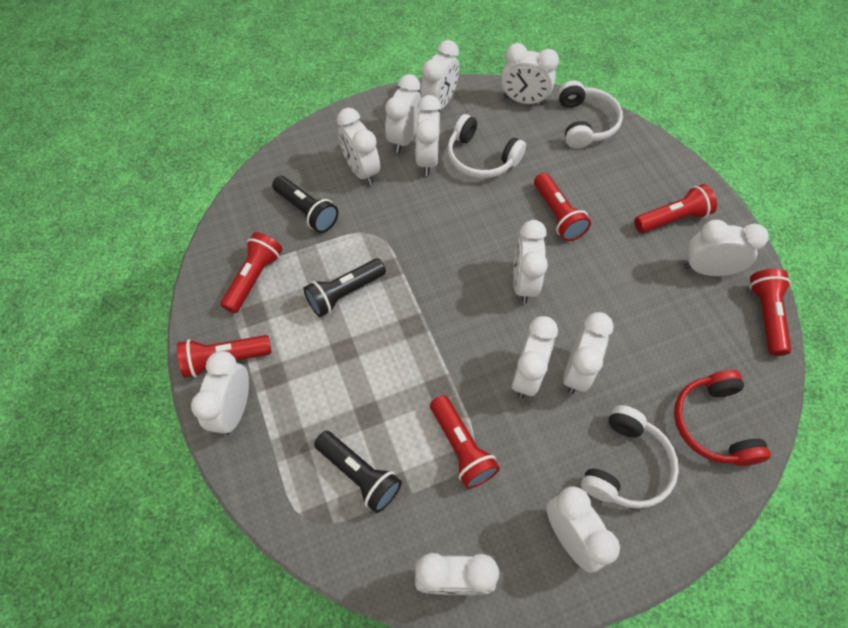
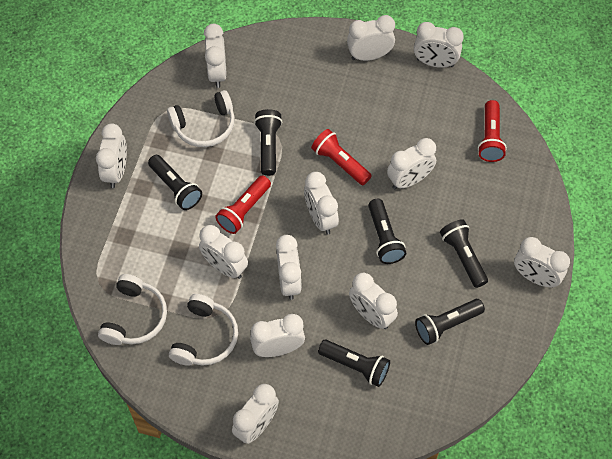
black flashlight: [272,176,338,233] [304,258,386,317] [314,431,402,513] = 3 -> [148,155,202,210] [254,109,282,176] [318,340,390,387] [368,199,406,264] [415,299,485,345] [440,219,488,288] = 6
red flashlight: [177,335,271,378] [221,232,282,313] [430,395,500,489] [534,173,591,241] [634,184,717,233] [749,269,791,356] = 6 -> [215,176,271,234] [311,129,372,185] [478,100,507,162] = 3
red headphones: [674,370,771,466] = 1 -> none = 0

